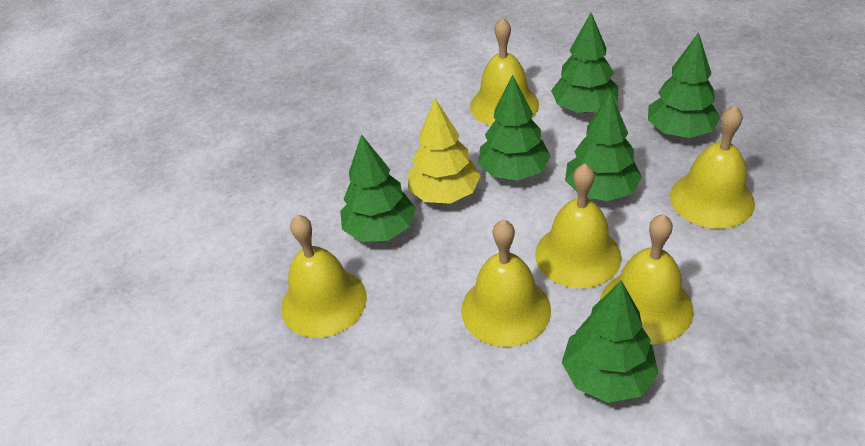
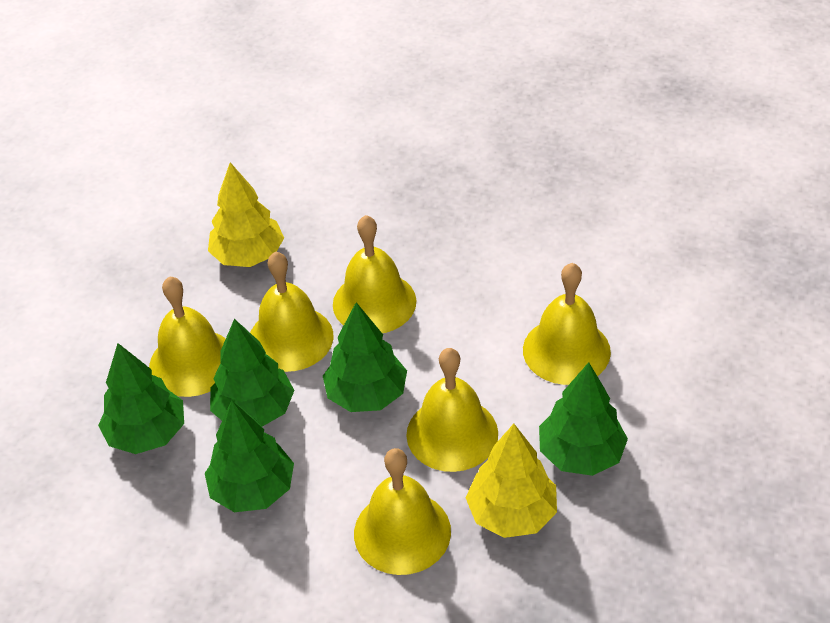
green tree: [340,134,416,242] [478,75,551,181] [551,13,619,113] [562,280,659,403] [565,92,642,201] [648,32,721,138] = 6 -> [98,343,184,454] [205,400,294,512] [210,319,295,427] [323,302,407,412] [539,362,628,476] = 5
yellow tree: [408,98,481,204] = 1 -> [208,162,284,267] [466,424,557,538] = 2

